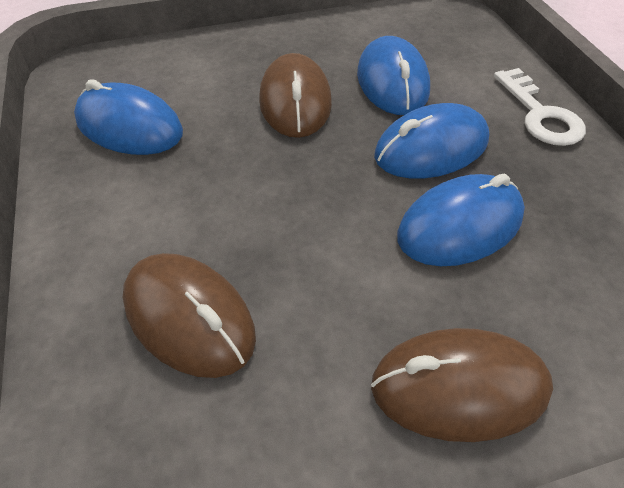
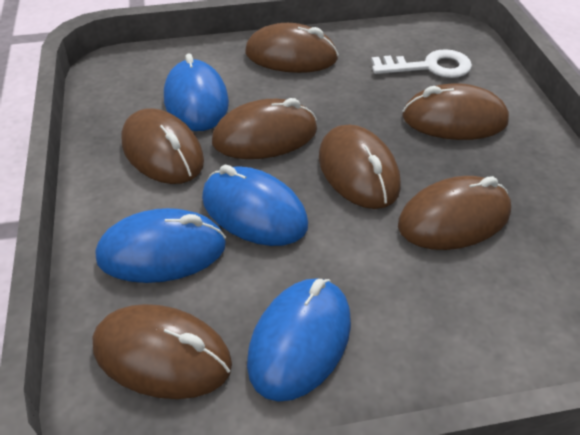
brown mouse: [123,253,256,378] [259,53,332,138] [371,328,553,442] = 3 -> [92,304,232,399] [121,108,204,184] [212,98,317,159] [245,23,339,73] [319,125,401,209] [398,176,511,250] [402,83,509,140] = 7

